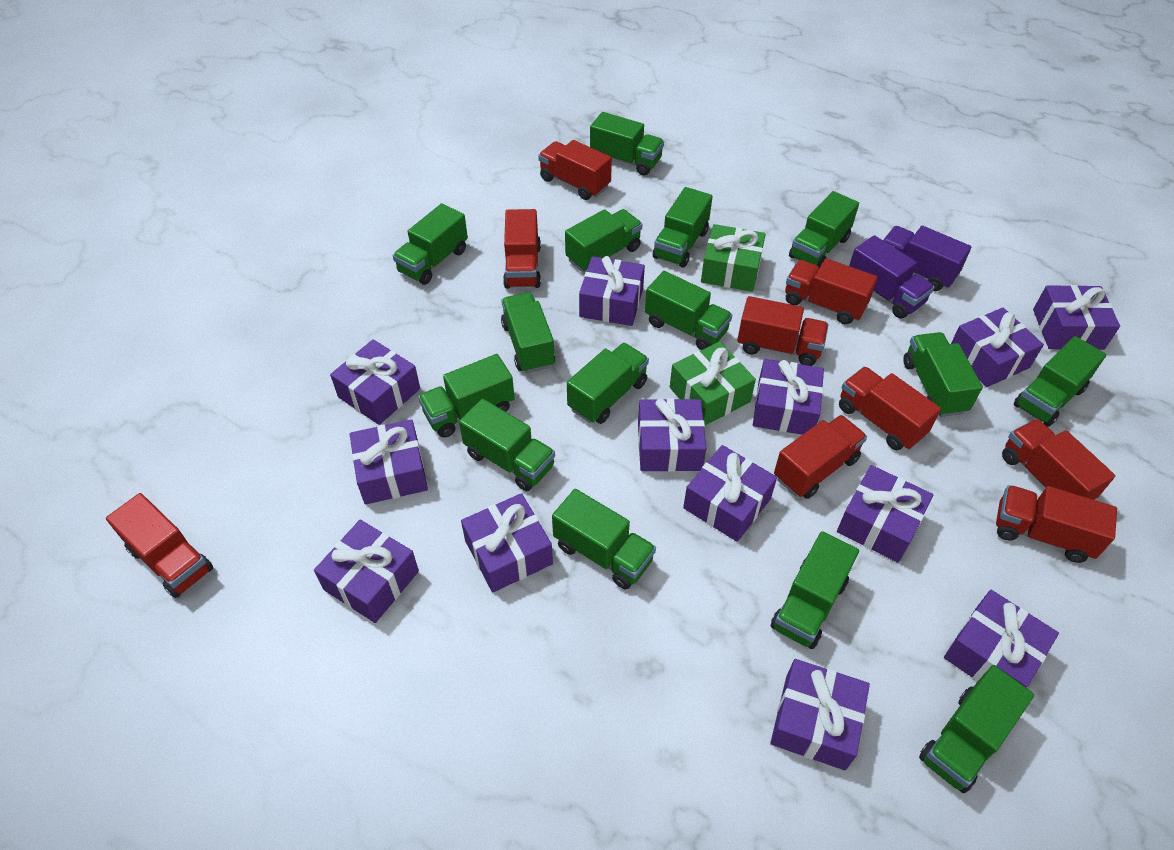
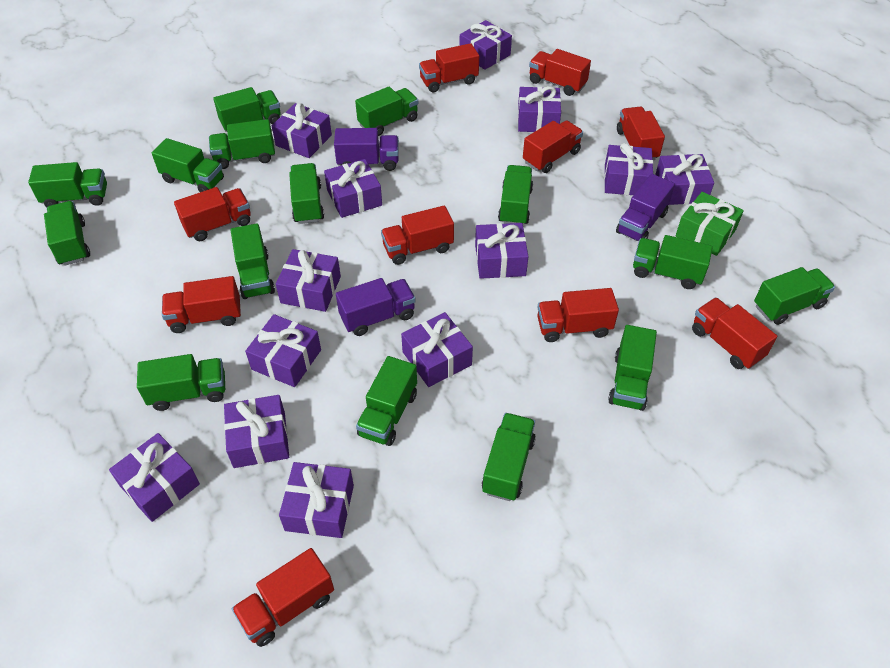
green gift: [670,341,756,425] [701,224,766,292] = 2 -> [676,192,744,256] = 1
purple truck: [849,235,935,319] [883,226,971,291] = 2 -> [334,128,399,171] [336,278,416,336] [616,174,675,241] = 3
red truck: [106,493,213,598] [503,209,541,289] [538,140,612,200] [737,296,829,366] [774,415,867,499] [785,258,878,325] [839,367,941,450] [996,485,1117,563] [1002,419,1115,500] = 9 -> [162,276,241,333] [174,187,251,241] [232,548,334,647] [381,206,454,265] [419,43,479,93] [523,120,583,173] [529,49,591,96] [537,288,619,342] [617,107,665,160] [692,297,777,369] = 10

